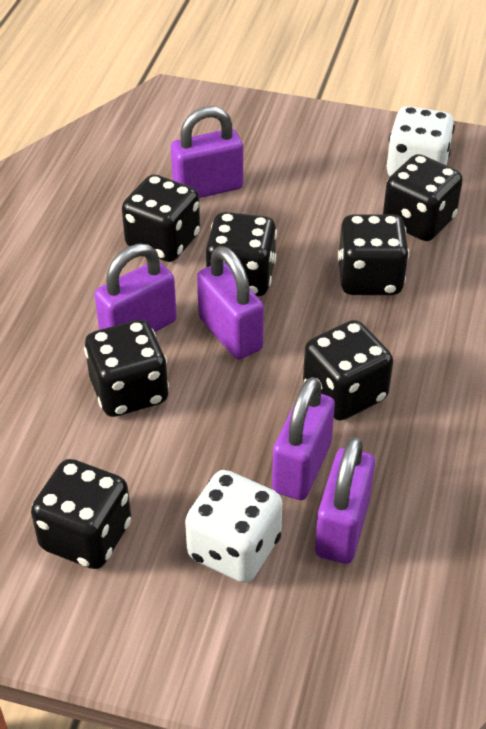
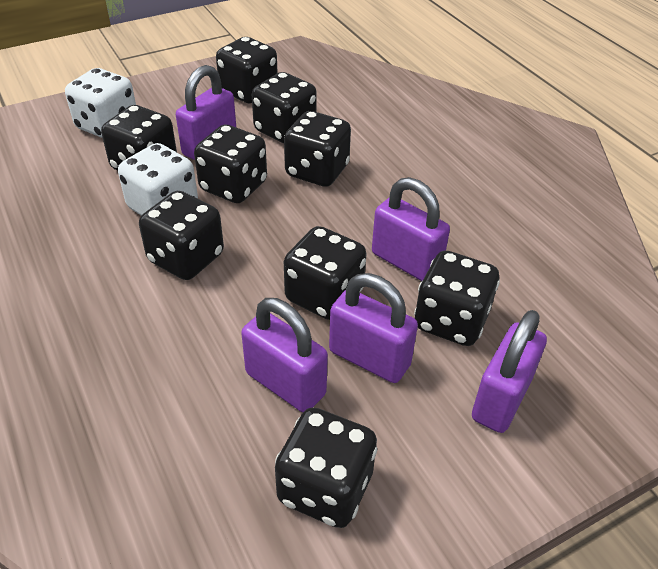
black dice: [31,459,131,569] [84,320,169,417] [122,174,200,262] [206,212,277,297] [303,320,393,421] [338,214,409,295] [383,154,463,241] = 7 -> [101,105,177,171] [139,191,224,280] [194,124,267,203] [216,37,278,103] [252,72,317,143] [275,408,377,528] [284,111,351,187] [284,226,366,320] [414,251,500,346] = 9

